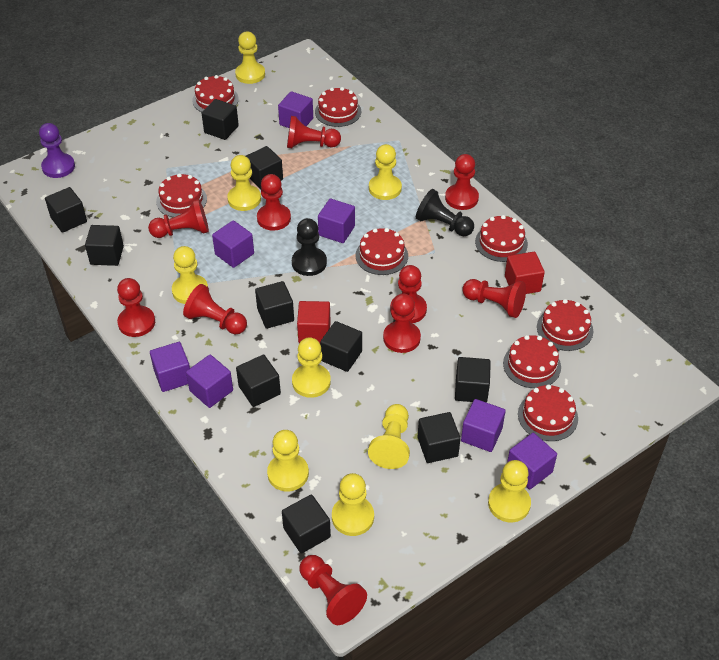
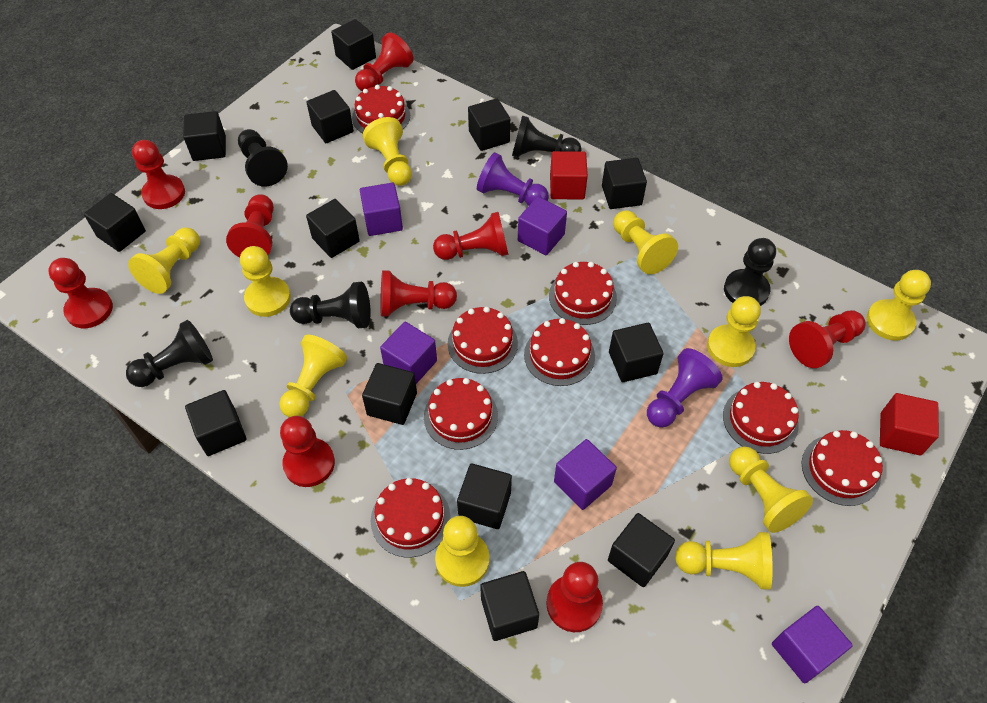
black cube: [45,187,87,233] [85,225,124,266] [201,99,239,140] [236,354,281,407] [246,146,283,190] [255,281,294,329] [282,494,331,554] [320,321,362,372] [418,412,461,463] [455,357,491,403] = 10 -> [84,193,146,252] [183,111,226,161] [185,390,247,456] [306,90,354,143] [306,199,360,258] [331,19,376,70] [362,363,417,425] [457,463,512,529] [468,98,510,151] [480,571,539,641] [602,158,647,209] [608,513,675,587] [609,323,664,382] = 13
black pawn: [292,218,327,276] [416,189,474,237] = 2 -> [126,320,213,387] [238,129,288,187] [290,282,371,328] [512,116,582,157] [724,238,776,306] = 5
purple cube: [150,342,190,392] [186,355,233,408] [212,220,254,268] [278,91,313,128] [318,199,355,243] [461,399,506,452] [507,433,557,489] = 7 -> [360,183,403,236] [380,322,437,384] [518,197,567,255] [554,439,617,510] [772,606,853,683] = 5
purple pawn: [39,123,75,178] = 1 -> [477,152,549,206] [647,348,723,428] = 2
red pawn: [117,278,155,337] [148,199,209,238] [183,284,247,334] [257,174,291,231] [287,116,341,148] [300,555,367,625] [383,294,421,353] [390,265,427,323] [445,154,479,210] [462,279,526,318] = 10 -> [48,258,113,328] [132,140,185,209] [226,195,274,257] [280,416,335,487] [355,33,414,91] [380,270,457,317] [433,212,509,260] [546,562,603,632] [789,310,865,368] = 9
yellow pawn: [172,246,208,304] [227,155,261,211] [235,31,265,84] [267,430,309,491] [292,337,331,398] [332,473,374,536] [368,404,410,469] [369,144,402,200] [488,460,531,522] = 9 -> [128,228,200,294] [240,246,291,317] [279,335,347,417] [363,117,412,186] [435,516,490,587] [613,210,678,274] [675,532,773,590] [707,296,761,367] [729,446,813,533] [867,270,931,341] = 10

